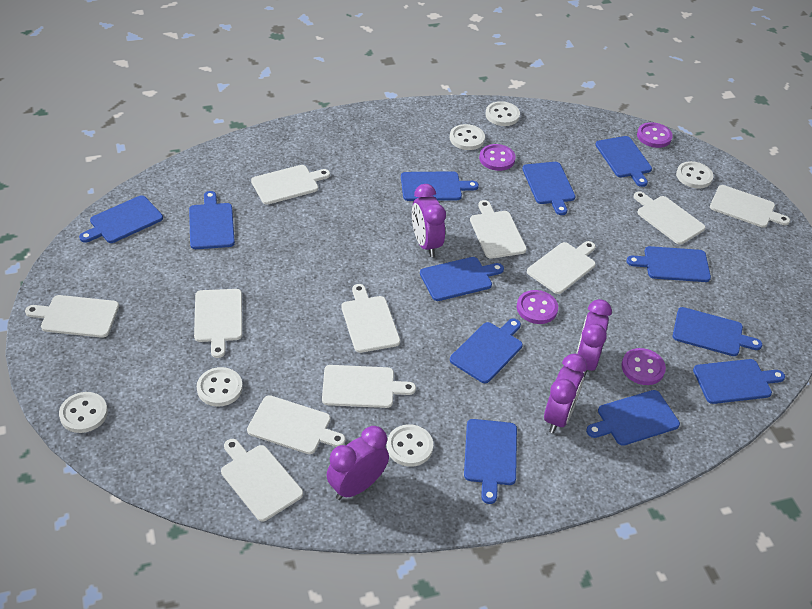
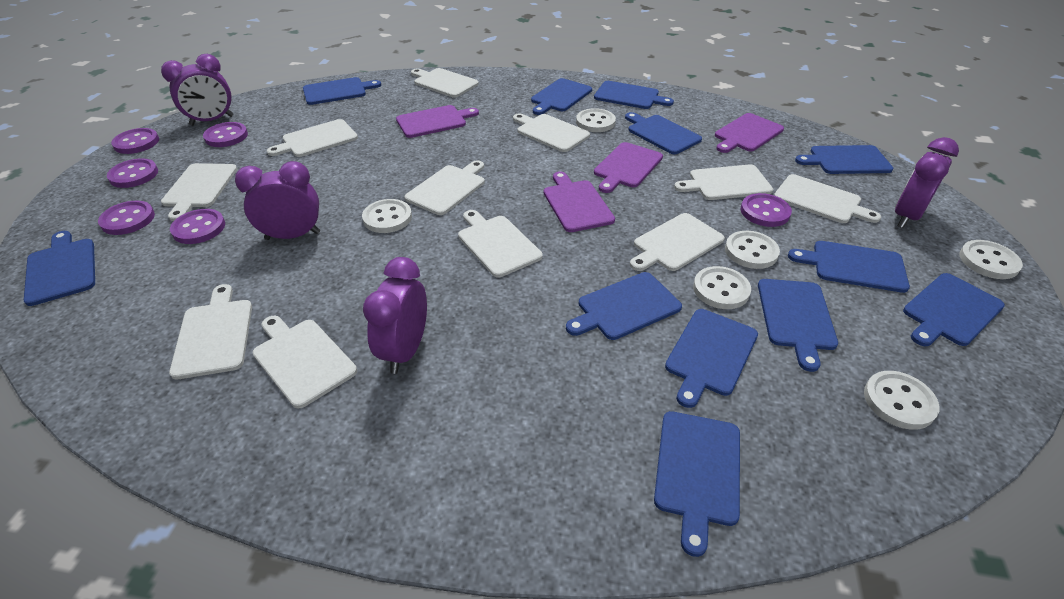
purple button: [479,144,516,171] [517,290,558,324] [621,348,666,385] [637,122,673,148] = 4 -> [98,201,155,235] [107,158,158,188] [111,128,159,154] [170,209,225,244] [203,122,248,147] [740,193,792,227] = 6
purple cutting board: none = 0 -> [396,105,479,138] [544,171,615,232] [594,142,663,193] [715,113,784,153] = 4

